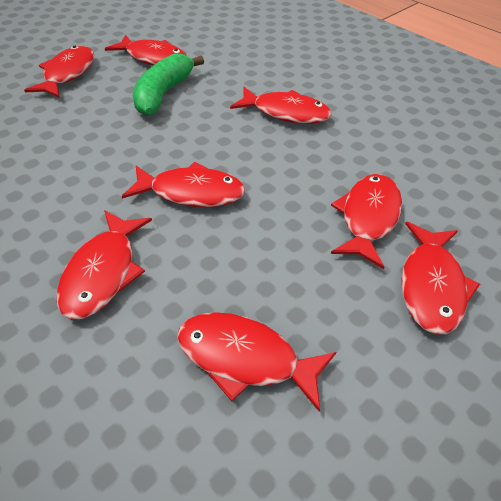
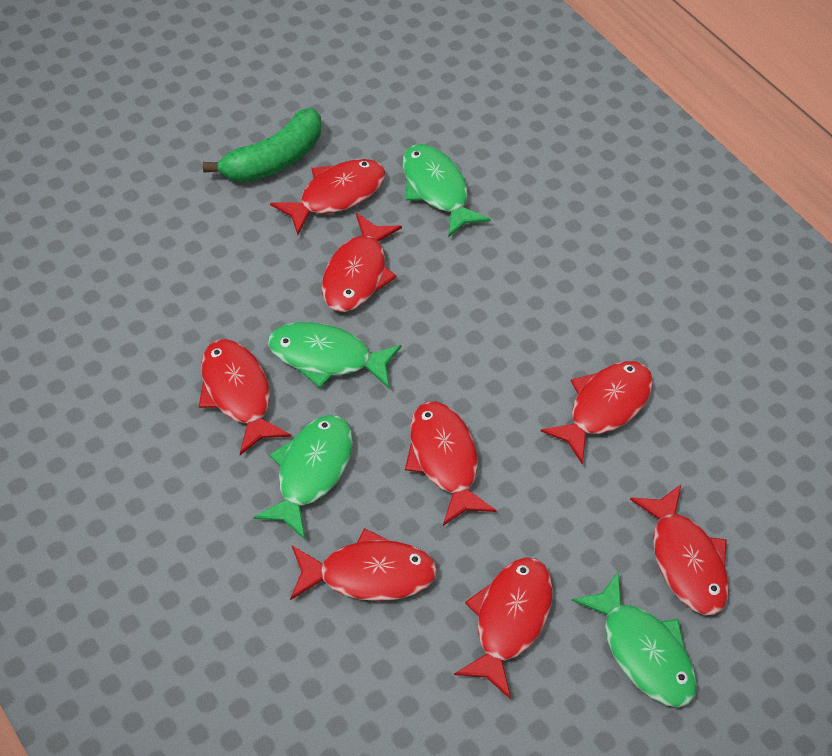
green fish: none = 0 -> [253,415,353,539] [268,322,402,389] [402,144,491,237] [572,572,697,707] = 4

